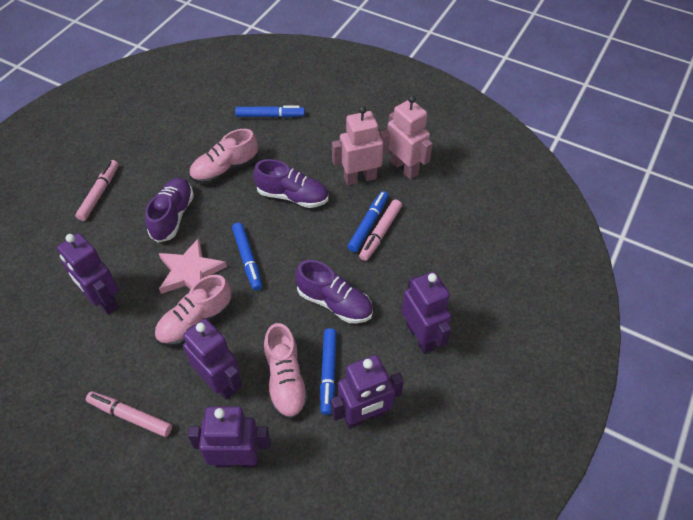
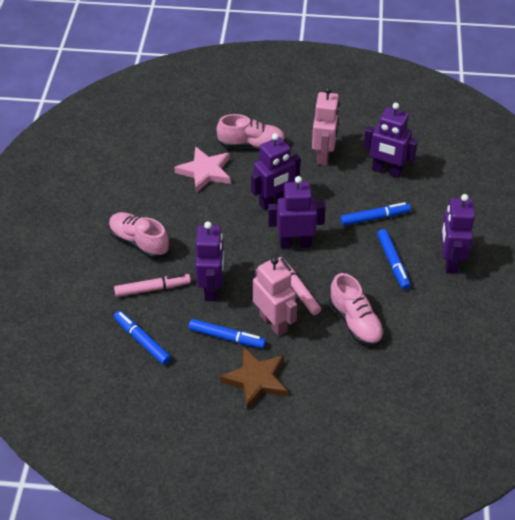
brown star: none = 0 -> [220,347,288,409] = 1
pink marker: [75,160,119,221] [86,391,172,437] [359,199,402,261] = 3 -> [114,274,191,297] [278,257,321,315] = 2
purple shoe: [145,178,194,243] [253,159,328,208] [295,260,373,324] = 3 -> none = 0

